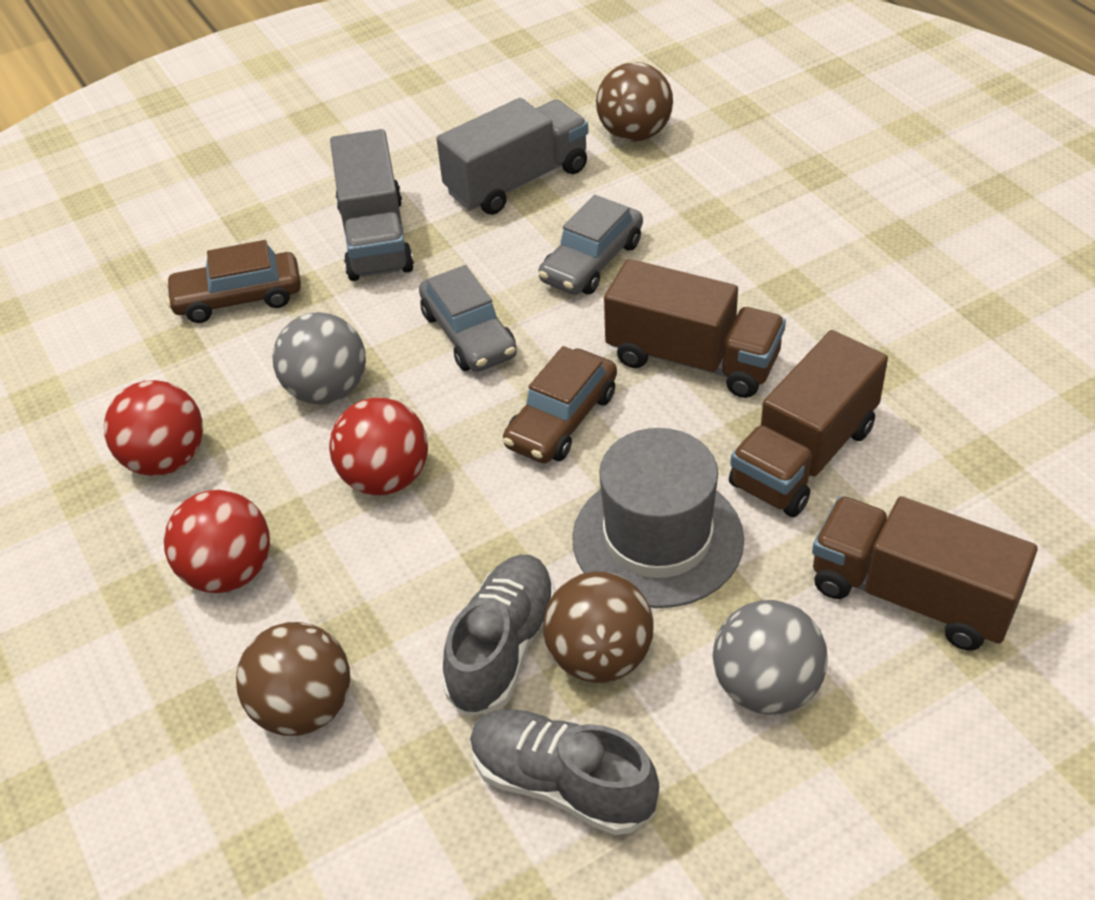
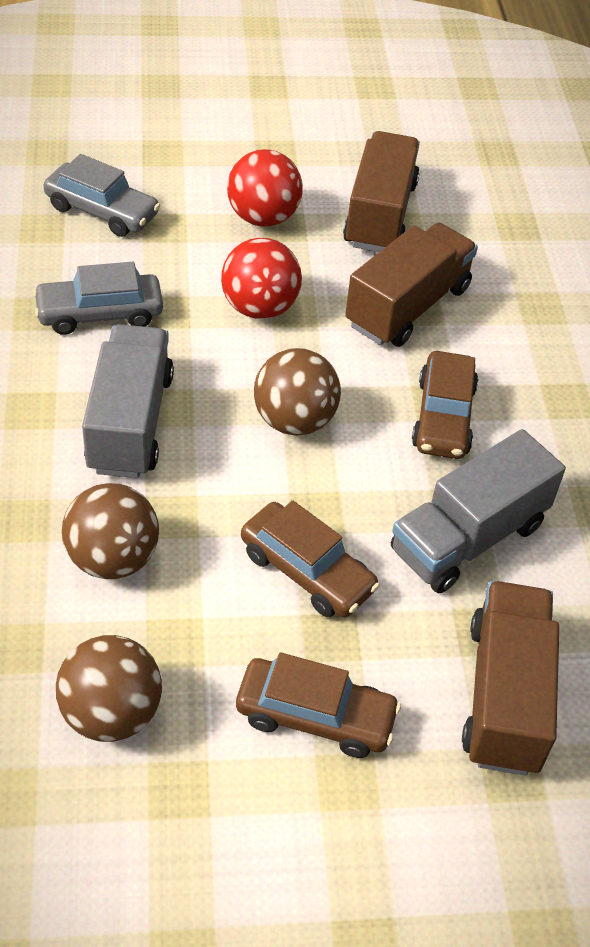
brown car: [165,240,301,323] [503,346,617,463] = 2 -> [236,652,401,758] [241,500,380,617] [412,351,478,459] = 3
grey ball: [272,312,366,405] [713,600,828,714] = 2 -> none = 0
grey hat: [572,428,744,608] = 1 -> none = 0
grey shoe: [442,555,556,716] [470,709,659,835] = 2 -> none = 0
red ball: [104,380,203,476] [164,490,270,593] [329,398,428,495] = 3 -> [221,238,302,319] [227,149,303,227] = 2

